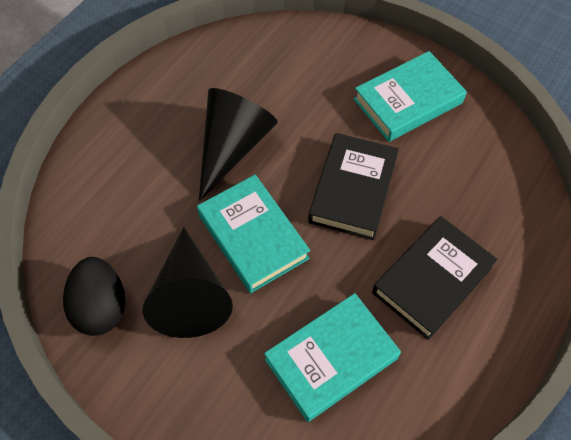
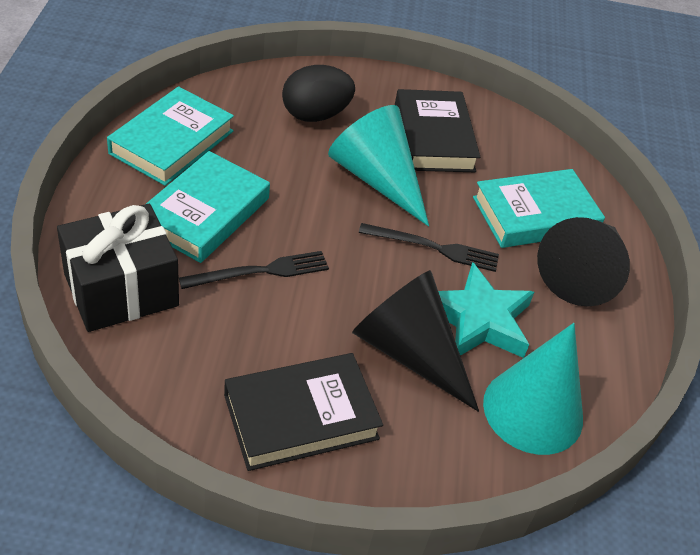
black fork: none = 0 -> [179,251,329,289] [359,223,499,272] = 2
black gift: none = 0 -> [57,204,179,332] = 1
turquoise cone: none = 0 -> [328,105,429,227] [483,323,583,455] = 2
turquoise star: none = 0 -> [438,262,534,358] = 1

